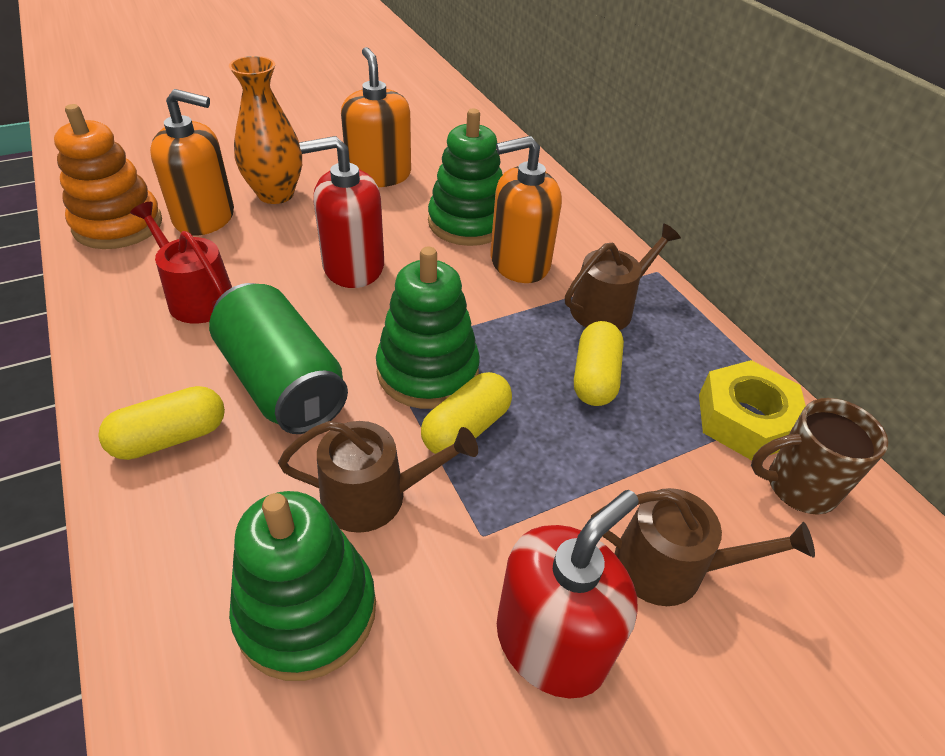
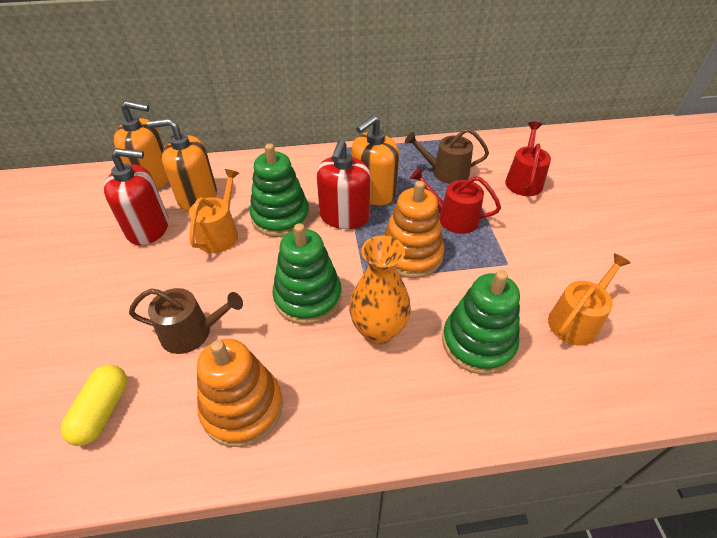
brown mug: [751,398,888,515] = 1 -> none = 0
brown watering can: [278,421,478,533] [565,223,681,330] [591,488,815,606] = 3 -> [129,288,243,354] [405,128,489,184] = 2
green can: [209,283,348,434] = 1 -> none = 0
orange stacking toy: [54,104,162,249] = 1 -> [197,339,283,447] [384,181,444,278] = 2
orange watering can: none = 0 -> [189,169,239,253] [548,253,631,346] = 2
red watering can: [130,202,232,324] = 1 -> [410,168,501,234] [505,122,551,196] = 2
yellow capsule: [98,386,225,460] [421,372,512,454] [574,321,624,406] = 3 -> [61,365,127,446] = 1
yellow nut: [699,360,806,460] = 1 -> none = 0

